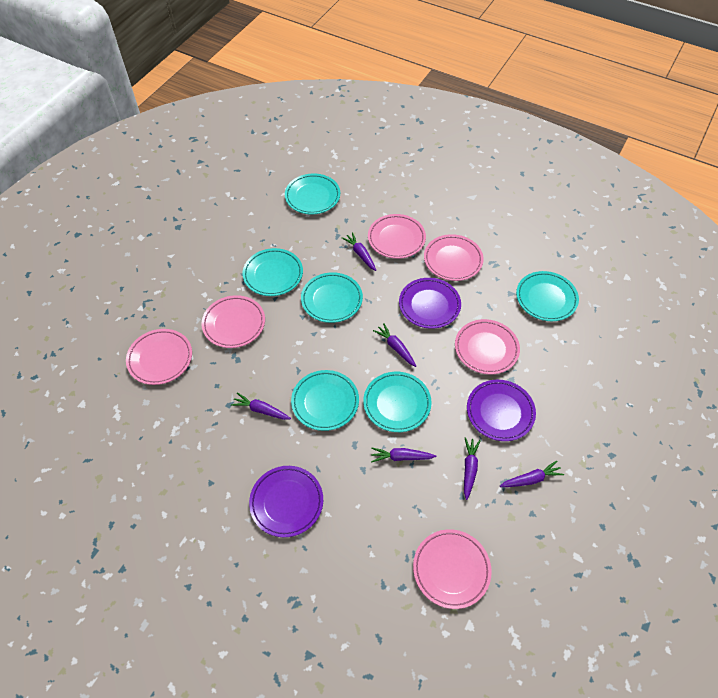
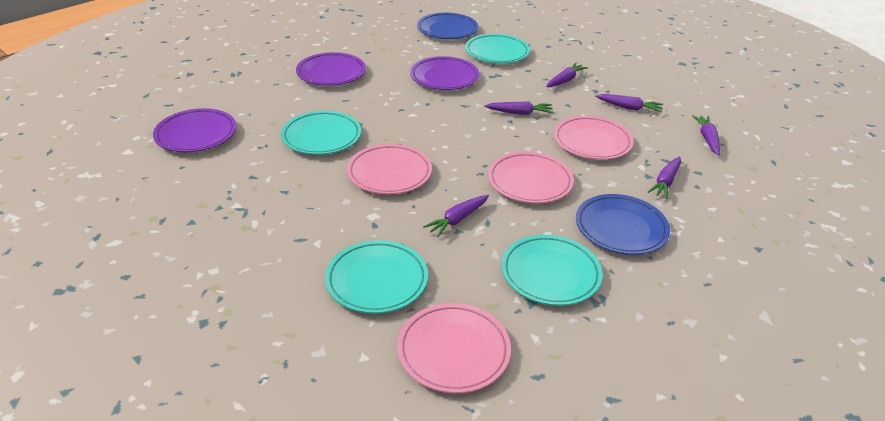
blue plate: none = 0 -> [417,13,478,39] [576,194,670,255] = 2
pink plate: [126,329,192,385] [202,295,265,348] [368,214,426,259] [413,529,492,609] [424,234,484,281] [455,319,520,374] = 6 -> [347,144,432,194] [397,303,511,393] [488,152,574,203] [554,116,634,160] = 4
turquoise plate: [242,248,303,296] [285,173,340,214] [291,370,359,431] [301,272,363,323] [363,372,432,432] [516,271,579,321] = 6 -> [281,111,361,155] [325,240,428,314] [465,34,530,64] [501,235,603,306] = 4

